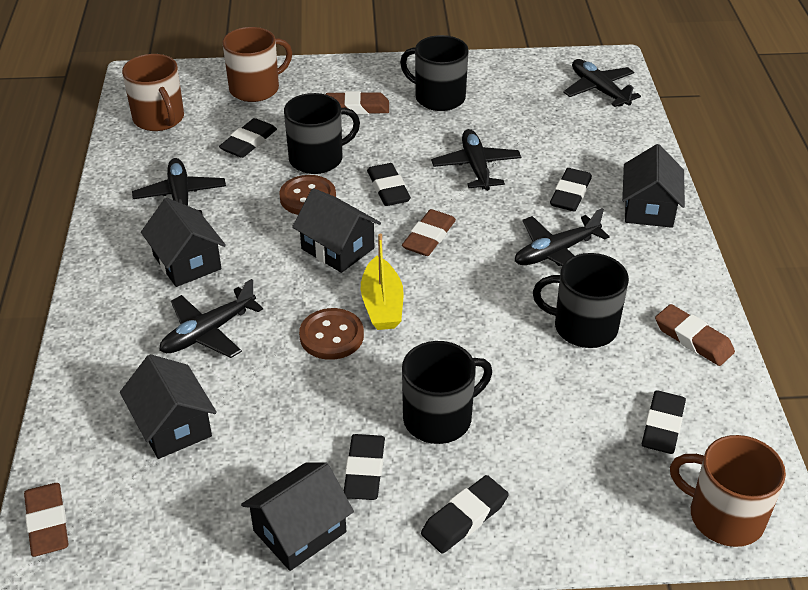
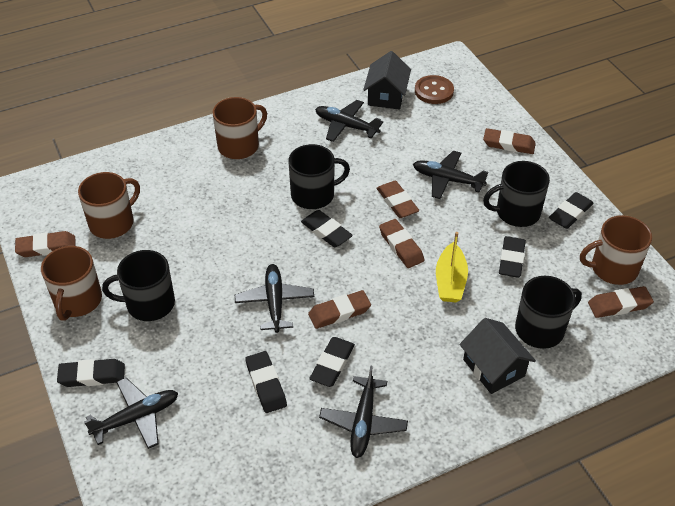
black house: [120,354,217,459] [141,198,226,287] [241,462,354,571] [292,188,381,273] [622,144,685,228] = 5 -> [363,51,411,110] [459,318,536,394] = 2
brown button: [279,175,336,215] [299,308,364,360] = 2 -> [415,75,454,104] = 1
brown eraser: [24,483,68,557] [326,91,389,114] [402,209,456,256] [655,304,735,366] = 4 -> [15,231,76,257] [308,290,371,329] [376,181,419,218] [379,219,424,268] [483,128,536,154] [588,286,654,318] = 6
brown mug: [122,54,184,131] [222,27,292,102] [670,435,786,547] = 3 -> [41,246,102,321] [78,172,140,239] [213,97,267,159] [580,215,652,285] = 4

